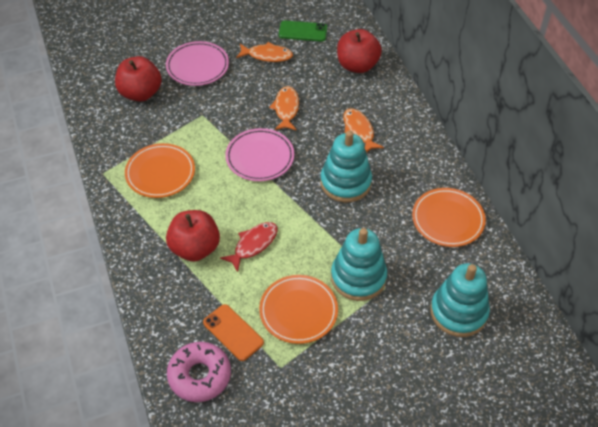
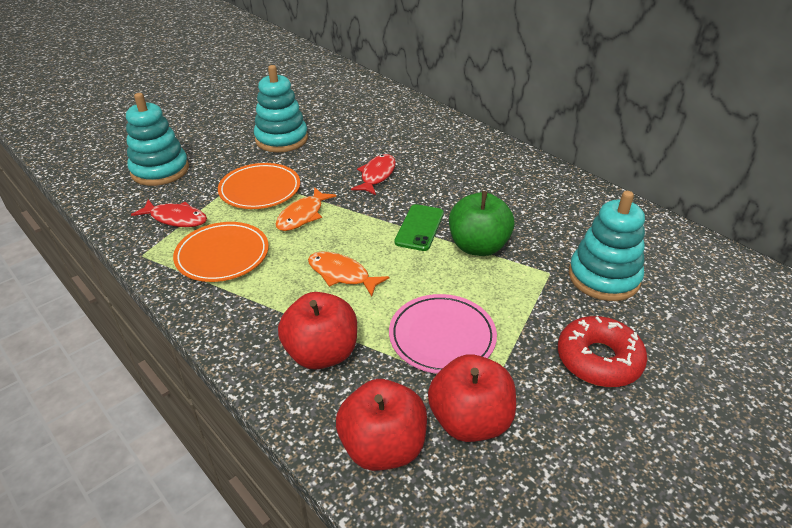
green apple: none = 0 -> [449,191,515,256] = 1
orange fish: [236,42,293,62] [269,86,299,131] [343,108,384,152] = 3 -> [276,187,337,231] [308,252,389,297] = 2
orange phone: [203,304,264,361] = 1 -> none = 0
orange plate: [125,143,195,198] [259,275,338,344] [412,188,486,247] = 3 -> [173,222,269,282] [218,163,300,209] = 2
pink donut: [167,342,231,402] = 1 -> none = 0
pink plate: [166,41,229,86] [225,128,294,181] = 2 -> [389,294,497,374] = 1
red donut: none = 0 -> [558,316,647,387] = 1
red fish: [220,222,278,272] = 1 -> [131,199,207,227] [351,154,396,195] = 2

